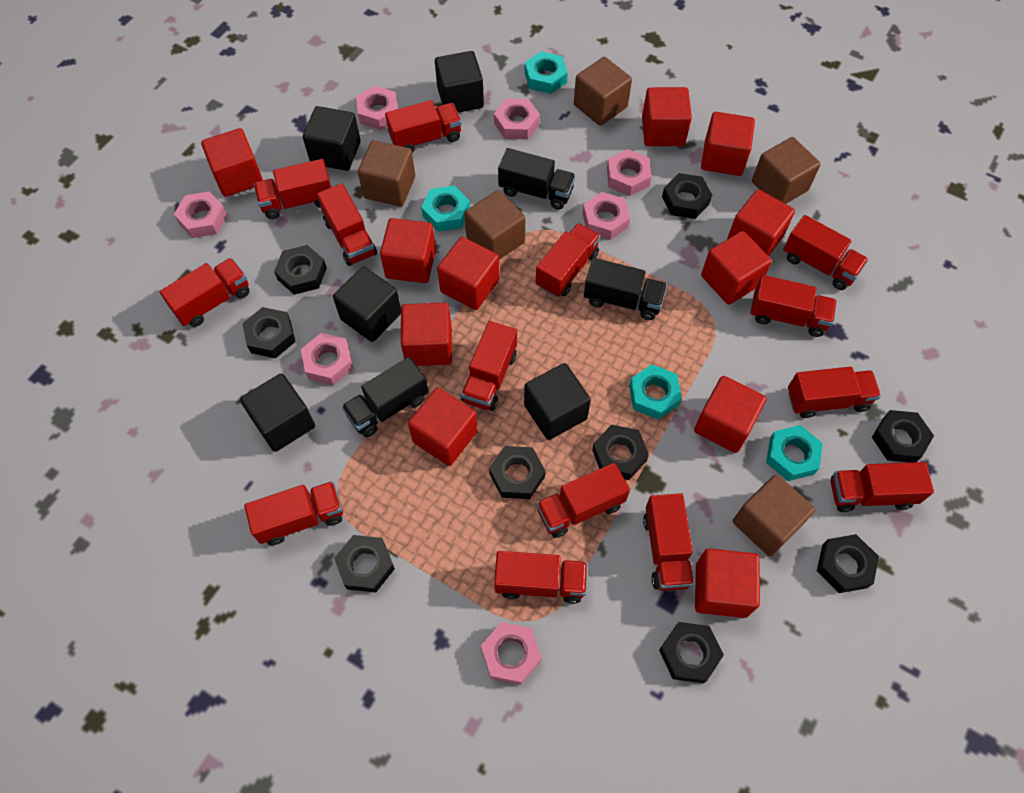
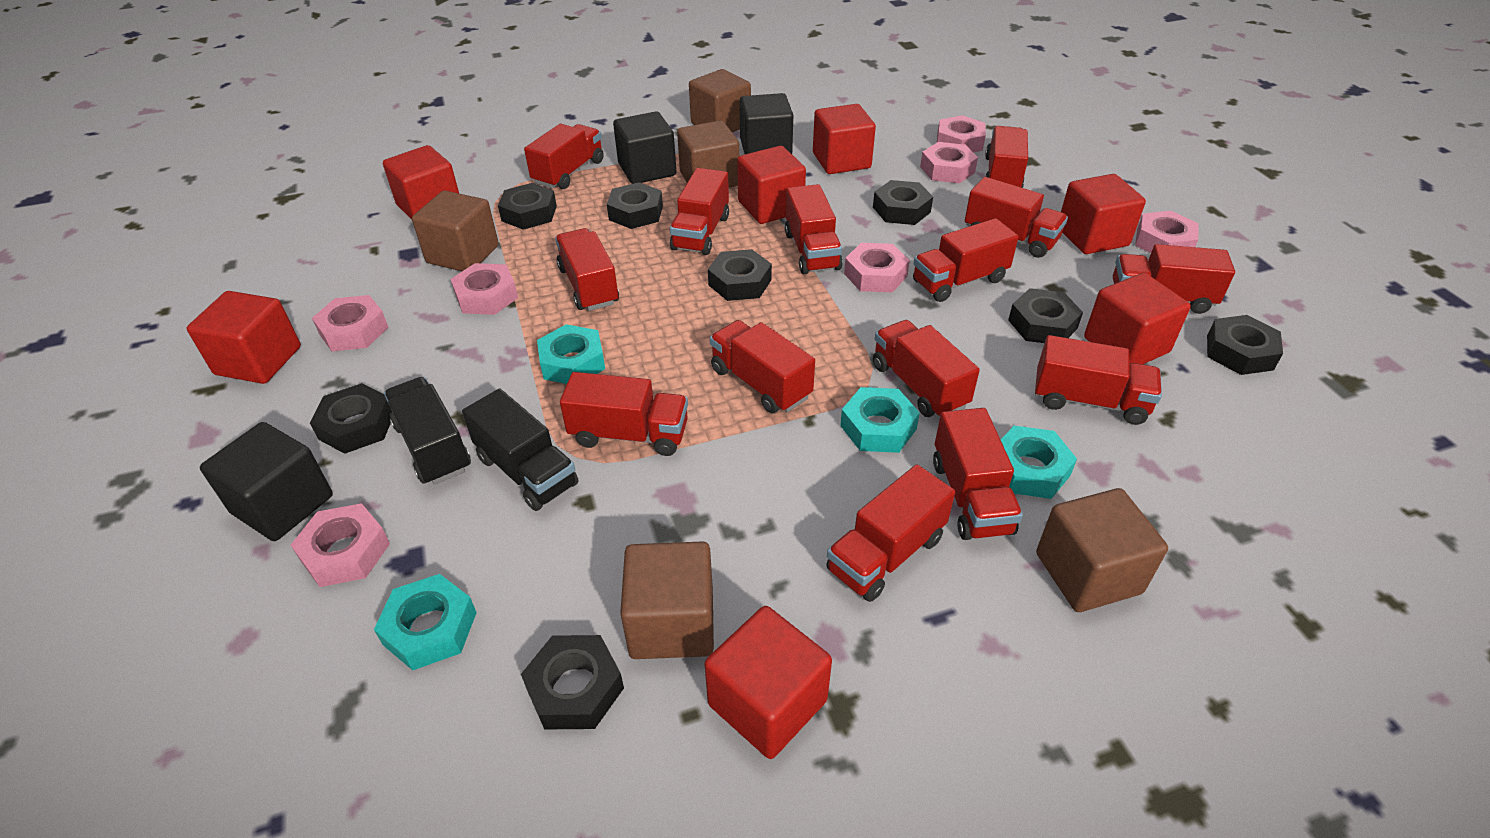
black cube: [240,374,315,452] [303,106,361,171] [333,267,401,342] [435,51,484,113] [524,363,591,440] = 5 -> [200,422,333,541] [613,112,677,184] [739,93,793,154] = 3
black nut: [242,307,296,358] [274,245,327,295] [334,535,395,592] [489,446,546,499] [592,425,649,480] [659,622,724,683] [662,173,712,219] [817,534,879,593] [872,410,934,463] = 9 -> [310,383,392,454] [498,183,557,230] [521,635,624,729] [607,182,663,229] [708,249,772,301] [873,180,933,225] [1008,288,1083,343] [1207,315,1283,375] = 8
black truck: [342,357,429,437] [498,148,575,210] [584,258,667,320] = 3 -> [384,377,471,485] [462,389,579,511] = 2
red cube: [201,128,263,197] [380,218,436,283] [401,303,452,366] [408,388,478,466] [437,237,499,310] [642,87,692,146] [694,376,766,453] [695,548,760,618] [701,112,755,176] [701,231,772,305] [727,189,795,256] = 11 -> [187,291,301,384] [383,145,459,220] [704,606,832,759] [737,146,806,224] [813,104,876,174] [1061,174,1146,254] [1084,273,1191,364] = 7

